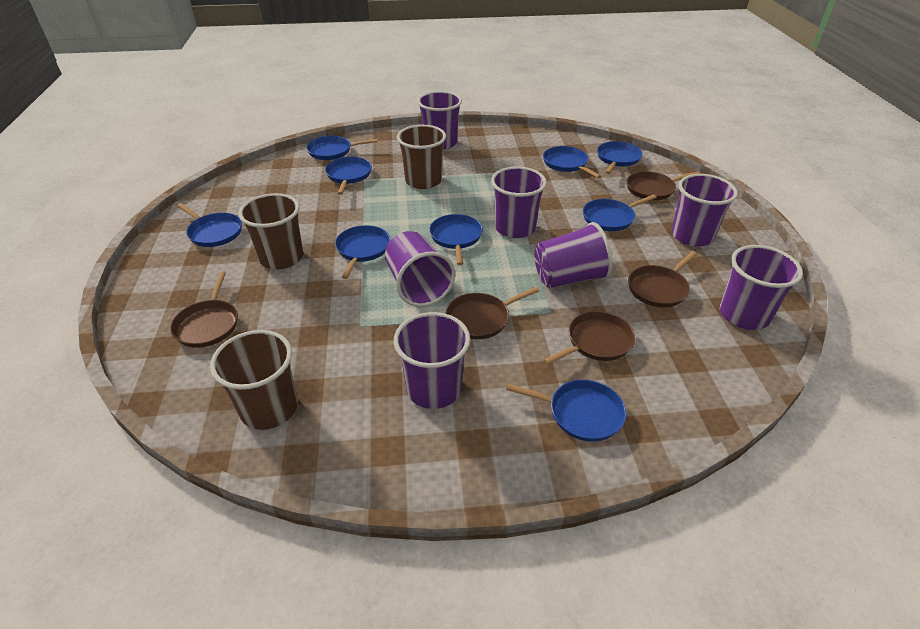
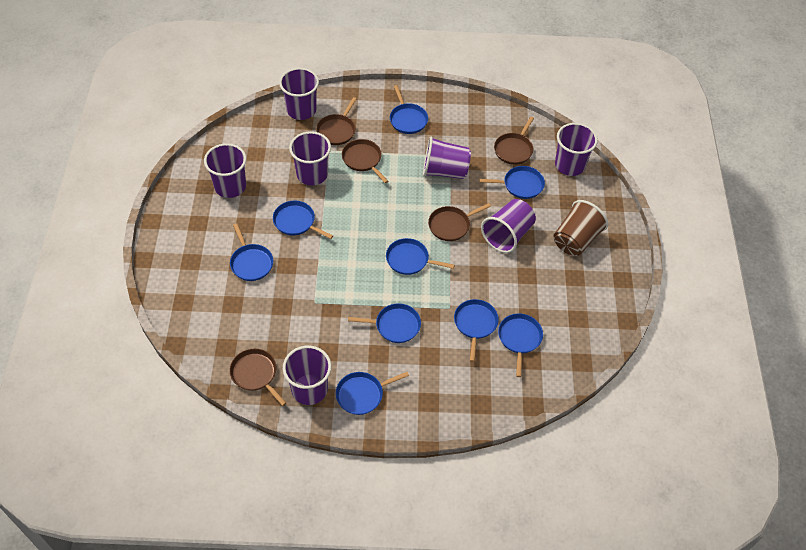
brown cup: [210,330,298,430] [239,193,303,269] [397,125,446,189] = 3 -> [553,200,609,256] = 1

